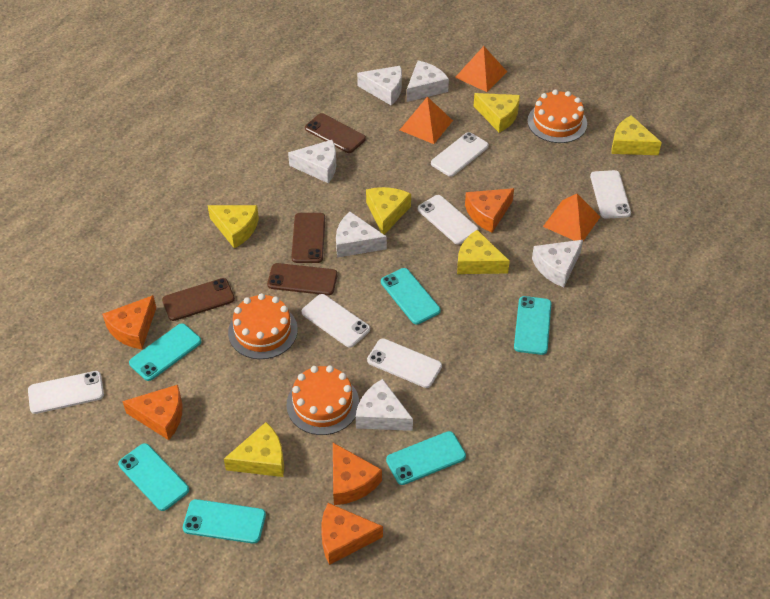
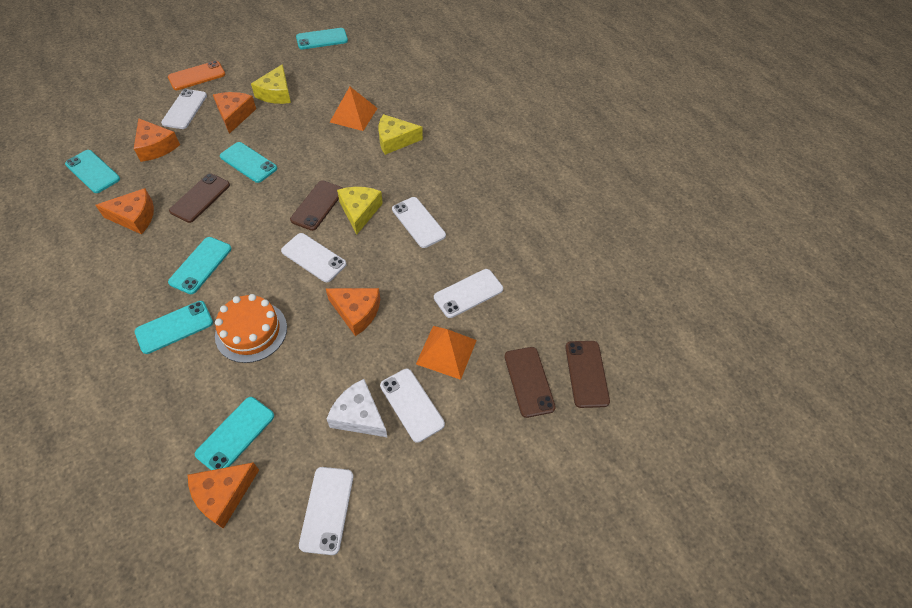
orange cake: [228,293,298,359] [286,366,359,435] [527,90,587,143] = 3 -> [215,294,287,363] = 1
orange phone: none = 0 -> [168,61,225,90] = 1
orange pyramid: [400,97,453,144] [455,46,507,92] [543,194,600,241] = 3 -> [330,87,378,131] [416,326,477,380] = 2
white cheese: [288,140,336,183] [336,212,387,258] [356,379,413,431] [357,66,402,105] [407,61,449,102] [532,240,583,287] = 6 -> [327,379,387,437] = 1
yellow cheese: [208,205,259,248] [224,422,284,477] [366,187,411,235] [457,230,510,274] [474,93,520,133] [611,115,662,155] = 6 -> [251,64,291,104] [337,187,383,235] [379,114,423,155] = 3

